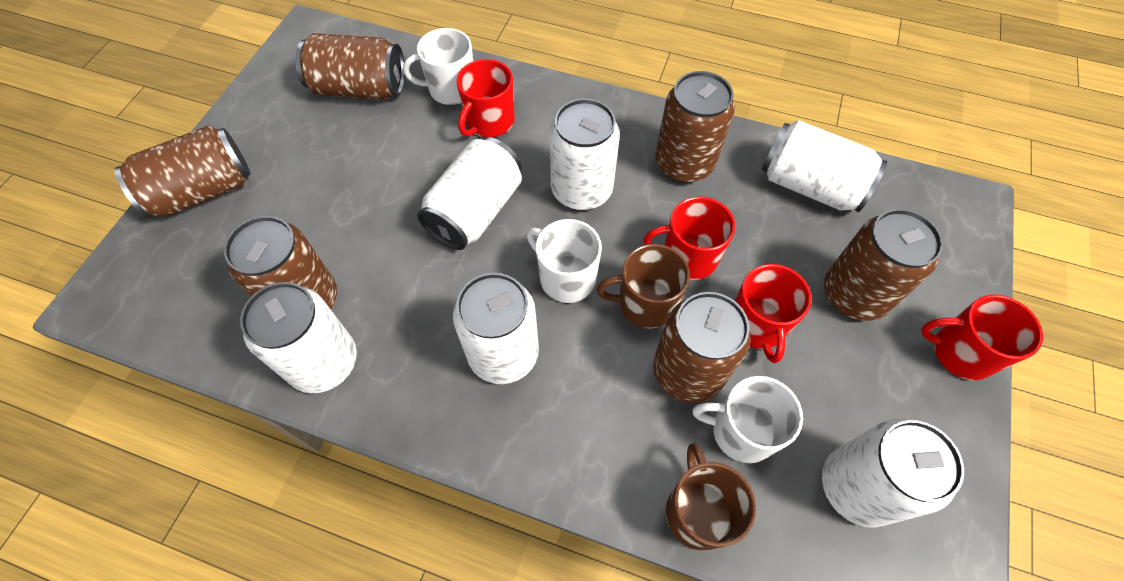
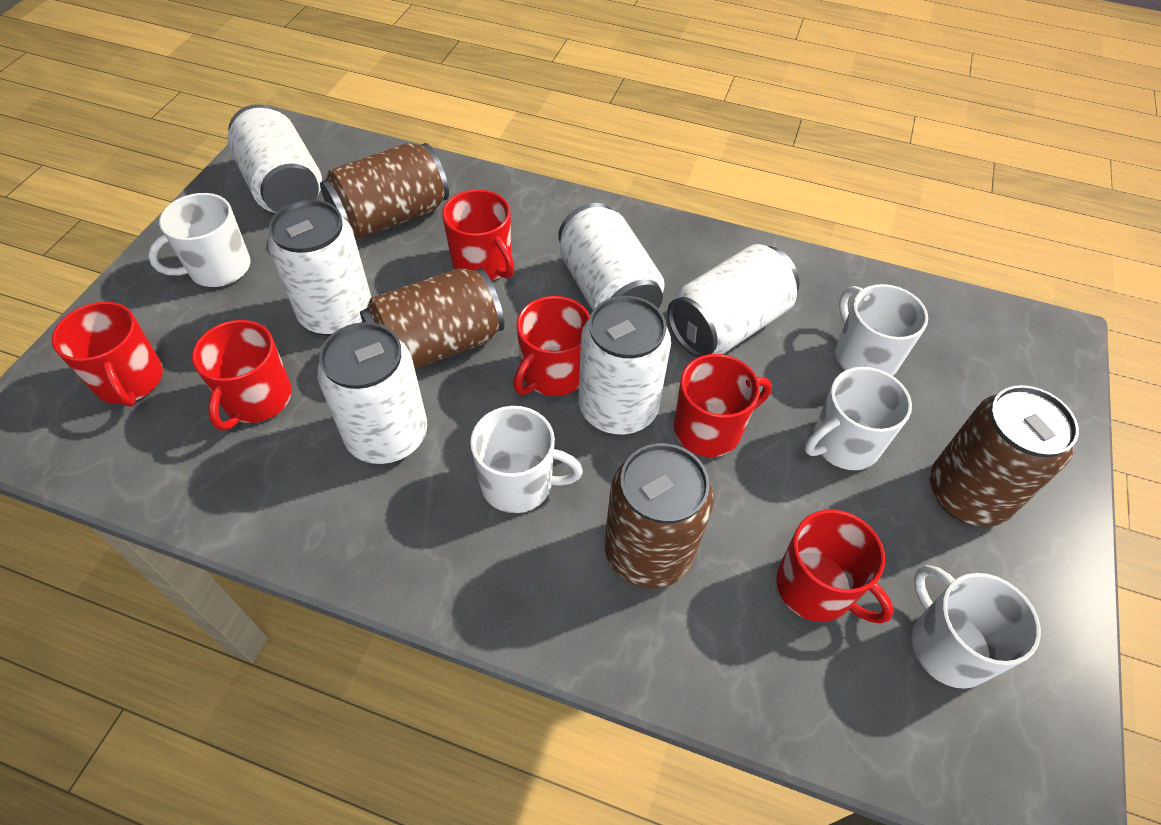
brown can: [114,125,251,218] [224,216,337,309] [295,33,405,100] [653,292,751,403] [655,71,735,183] [824,209,943,321] = 6 -> [320,143,449,239] [360,268,504,369] [604,443,714,588] [930,385,1079,527] = 4
brown mug: [596,244,690,329] [666,443,756,551] = 2 -> none = 0
red mug: [456,59,515,137] [644,196,735,280] [735,264,812,363] [921,294,1043,380] = 4 -> [52,301,163,407] [192,320,292,430] [442,189,514,281] [513,296,590,396] [674,354,772,457] [776,510,894,623] = 6
white mug: [403,28,473,105] [527,219,602,303] [693,376,803,463] = 3 -> [148,193,250,287] [470,406,583,513] [805,367,912,470] [835,284,928,376] [912,565,1041,689] = 5

